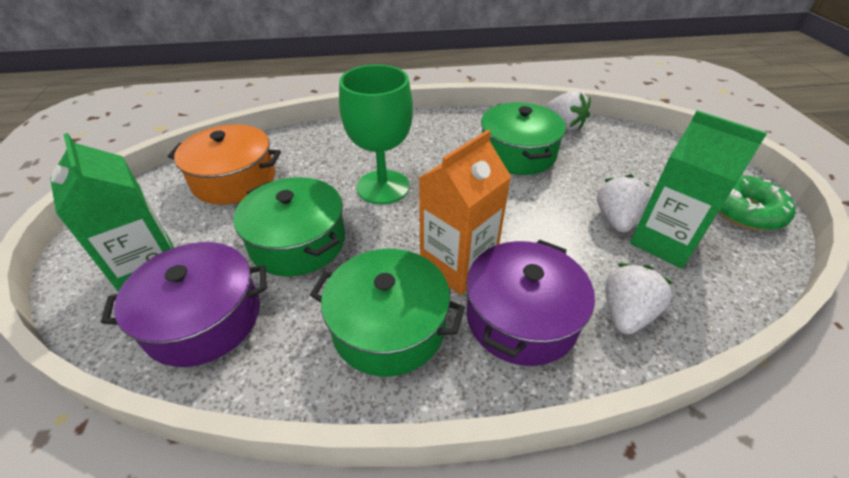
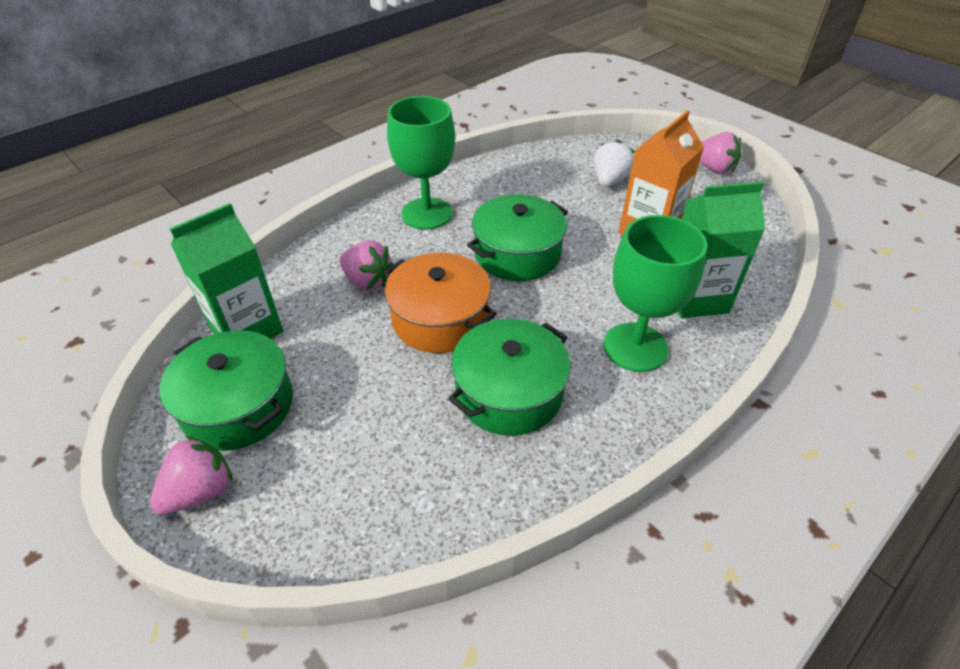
green donut: [719,175,796,231] = 1 -> none = 0
green goblet: [339,65,413,204] = 1 -> [387,96,455,229] [604,215,707,372] = 2
pink strawberry: none = 0 -> [150,436,233,514] [339,241,394,290] [700,132,741,174] = 3
purple pot: [101,242,267,367] [466,240,595,366] = 2 -> none = 0
white strawberry: [546,90,591,130] [597,174,651,233] [605,263,673,335] = 3 -> [594,140,635,187] = 1

